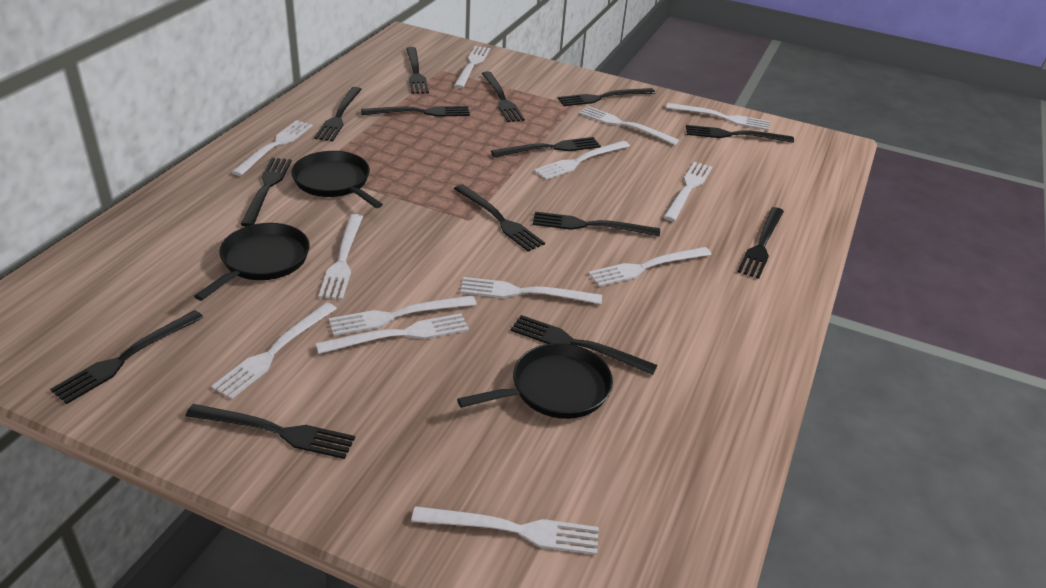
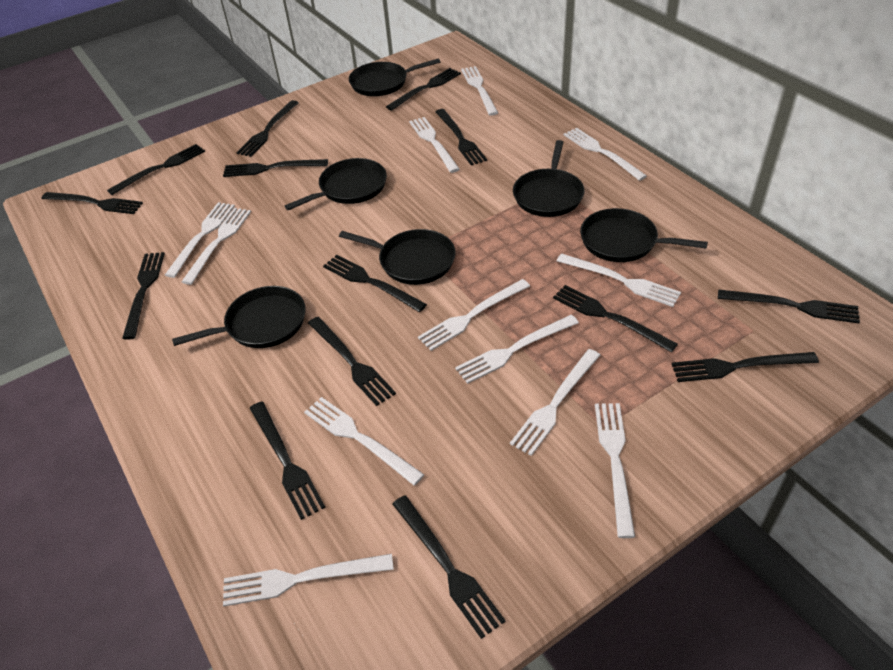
black pan: [194,223,310,301] [291,151,383,208] [457,343,613,419] = 3 -> [172,286,306,348] [285,158,387,210] [339,229,456,285] [349,58,440,96] [513,140,584,217] [580,208,708,262] = 6
white fork: [211,302,337,399] [232,120,313,176] [316,313,469,354] [318,214,363,300] [329,295,477,336] [411,506,599,555] [454,46,490,88] [460,277,602,304] [534,141,630,180] [579,106,679,145] [588,247,712,287] [664,162,712,221] [666,103,770,131] = 13 -> [165,202,235,278] [182,208,251,285] [223,554,394,606] [304,397,424,485] [409,117,460,173] [418,279,530,351] [455,315,579,384] [461,66,498,116] [510,349,600,456] [557,253,681,307] [564,128,647,181] [595,403,635,538] = 12

